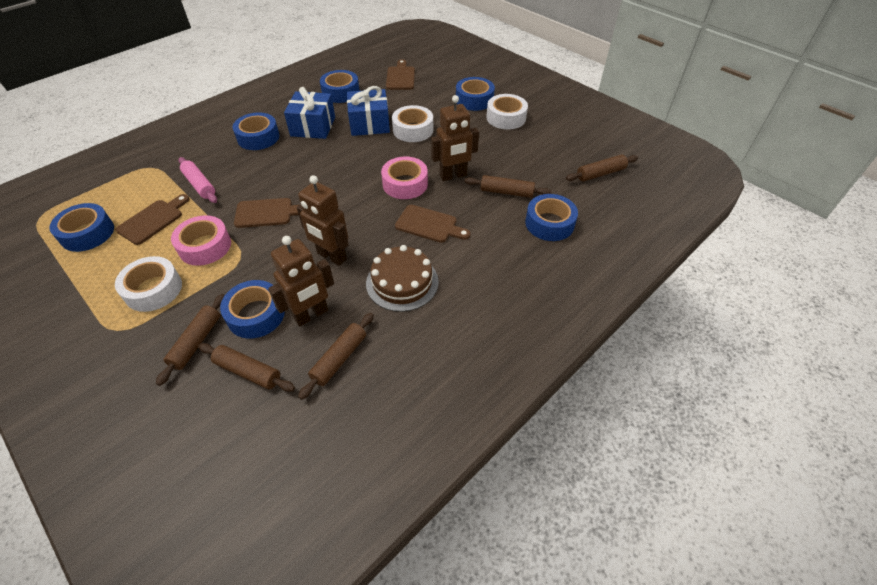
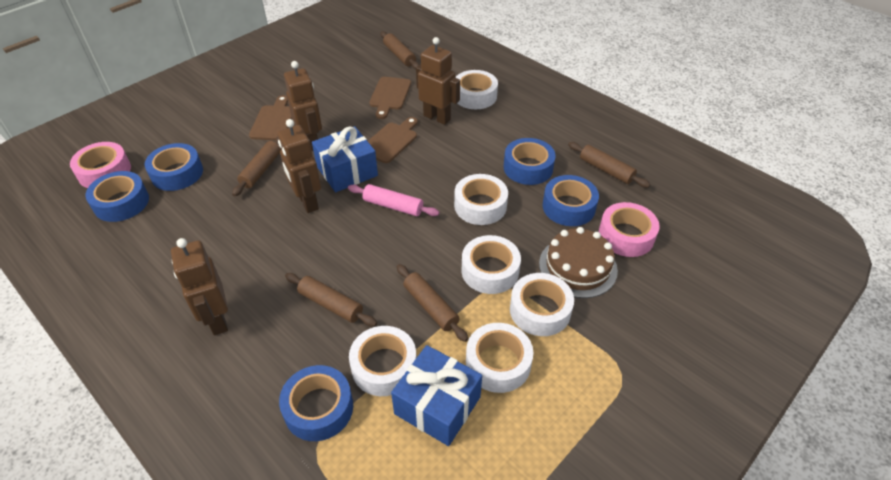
blue tape: [49,203,114,252] [220,280,285,339] [233,112,279,150] [320,70,360,103] [456,77,495,111] [525,194,578,241] = 6 -> [86,171,149,222] [145,143,203,191] [279,365,353,441] [504,138,556,185] [543,175,599,226] = 5
brown cutting board: [116,194,190,245] [234,198,299,228] [386,59,415,90] [395,205,471,243] = 4 -> [249,95,292,140] [368,117,418,163] [369,77,411,119] = 3
brown robot: [268,236,334,326] [297,175,349,266] [431,95,479,181] = 3 -> [171,238,228,335] [277,119,321,213] [284,61,322,151] [416,37,460,125] = 4
white tape: [115,256,182,312] [392,105,433,142] [486,94,528,129] = 3 -> [349,326,417,396] [454,174,508,225] [455,70,498,109] [462,235,521,294] [466,323,533,393] [510,273,574,336] = 6

